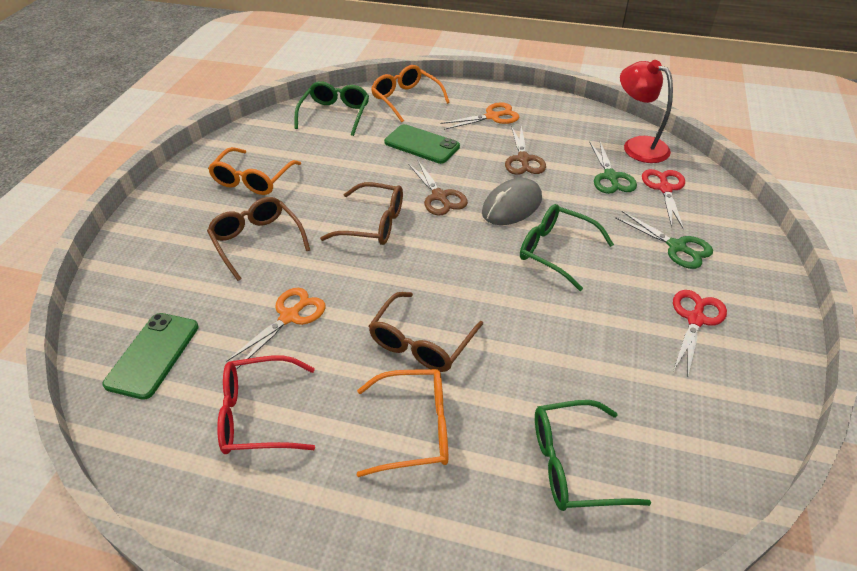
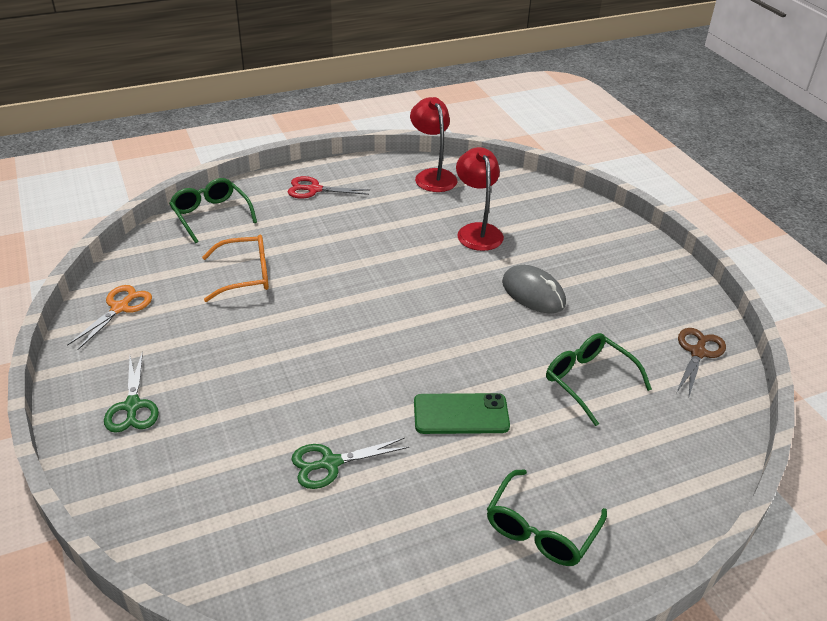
brown glasses: [207,197,310,281] [320,182,403,245] [369,292,483,372] = 3 -> none = 0
brown scissors: [408,161,468,216] [505,126,546,175] = 2 -> [676,328,726,396] = 1
green phone: [103,313,199,400] [384,124,460,164] = 2 -> [414,393,510,434] = 1
orange glasses: [208,147,301,195] [357,369,448,477] [371,65,450,122] = 3 -> [202,235,269,302] = 1
orange scissors: [226,288,326,369] [440,102,519,130] = 2 -> [67,285,152,350] = 1
red glasses: [217,355,315,454] = 1 -> none = 0
red lamp: [620,60,673,163] = 1 -> [410,97,457,192] [456,147,504,251] = 2
red scissors: [642,169,685,229] [673,290,727,375] = 2 -> [288,176,370,199] = 1

